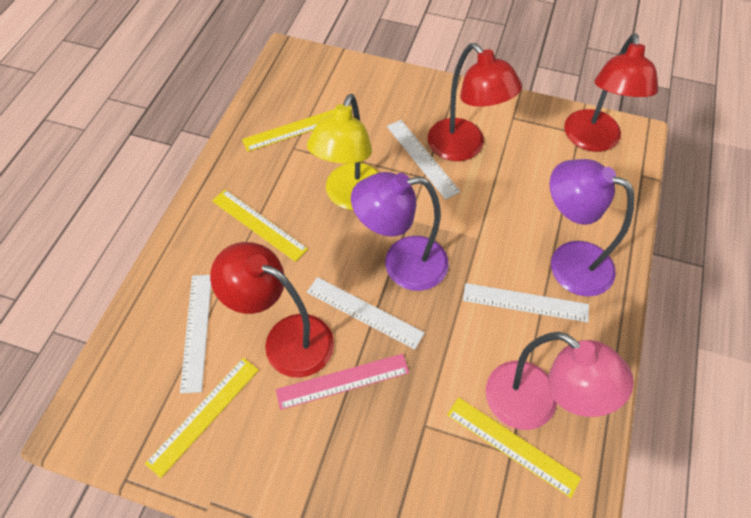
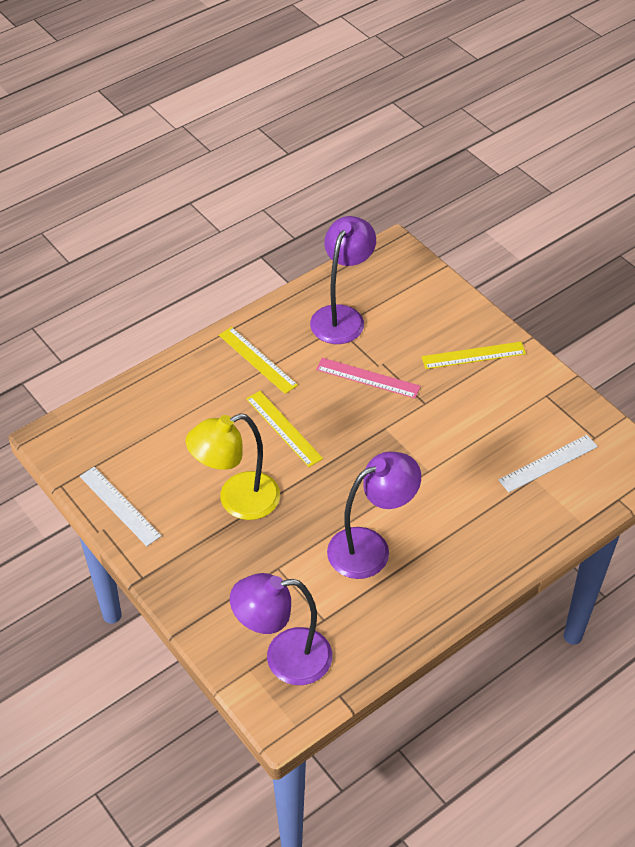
pink lamp: [486,332,634,430] = 1 -> none = 0
purple lamp: [351,172,449,291] [550,159,634,297] = 2 -> [230,573,332,685] [310,216,376,344] [327,451,421,579] = 3
red lamp: [210,242,334,378] [428,43,522,161] [564,33,658,152] = 3 -> none = 0
white ruler: [180,275,211,393] [307,277,425,349] [387,120,460,199] [463,283,589,323] = 4 -> [80,467,162,546] [498,435,598,492] = 2
yellow ruler: [145,358,259,478] [212,190,308,262] [242,109,335,152] [447,397,581,498] = 4 -> [219,327,298,394] [246,391,323,467] [421,342,526,369] = 3

